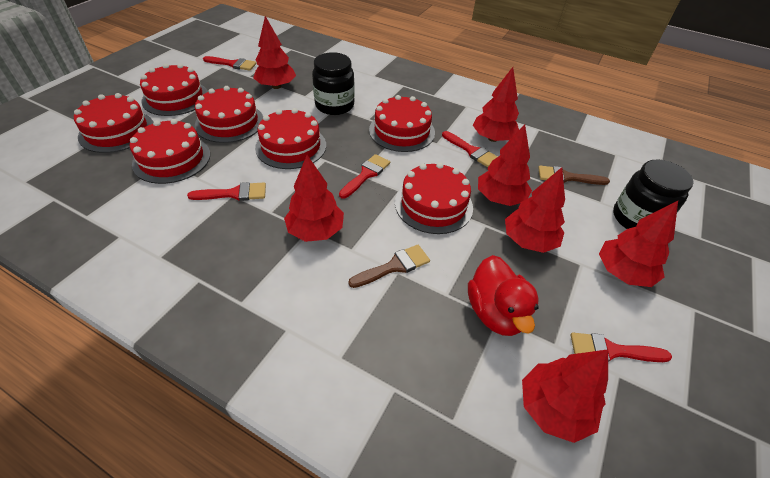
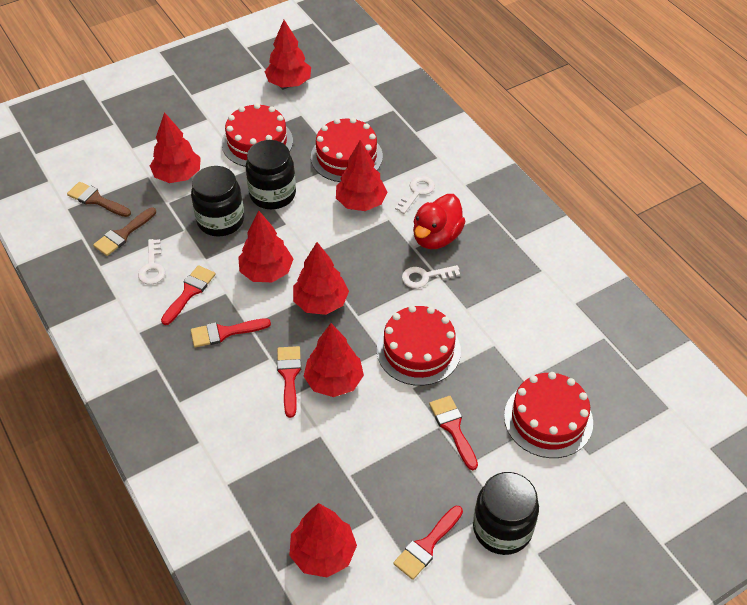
black jar: [312,52,355,115] [613,159,694,229] = 2 -> [191,166,244,237] [246,140,296,209] [473,472,539,555] = 3
red cake: [74,93,153,153] [130,119,210,184] [140,64,208,116] [195,86,263,143] [255,108,326,169] [369,95,435,152] [395,162,473,234] = 7 -> [222,103,293,167] [311,118,383,182] [377,305,461,386] [504,372,593,458] = 4
white key: none = 0 -> [138,239,165,285] [395,176,435,214] [402,265,460,288] = 3

